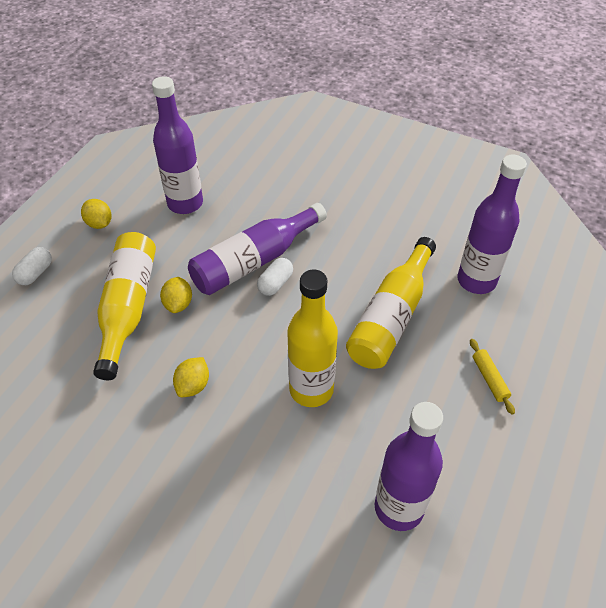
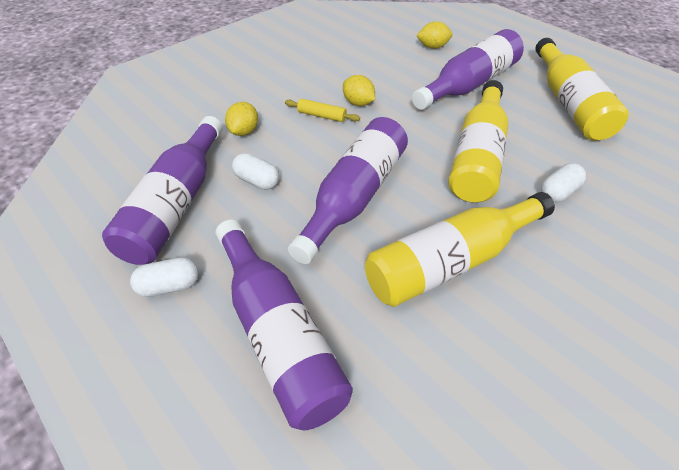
white capsule: [12,247,52,285] [257,258,293,296] = 2 -> [130,257,199,297] [232,153,279,190] [541,163,586,202] = 3

